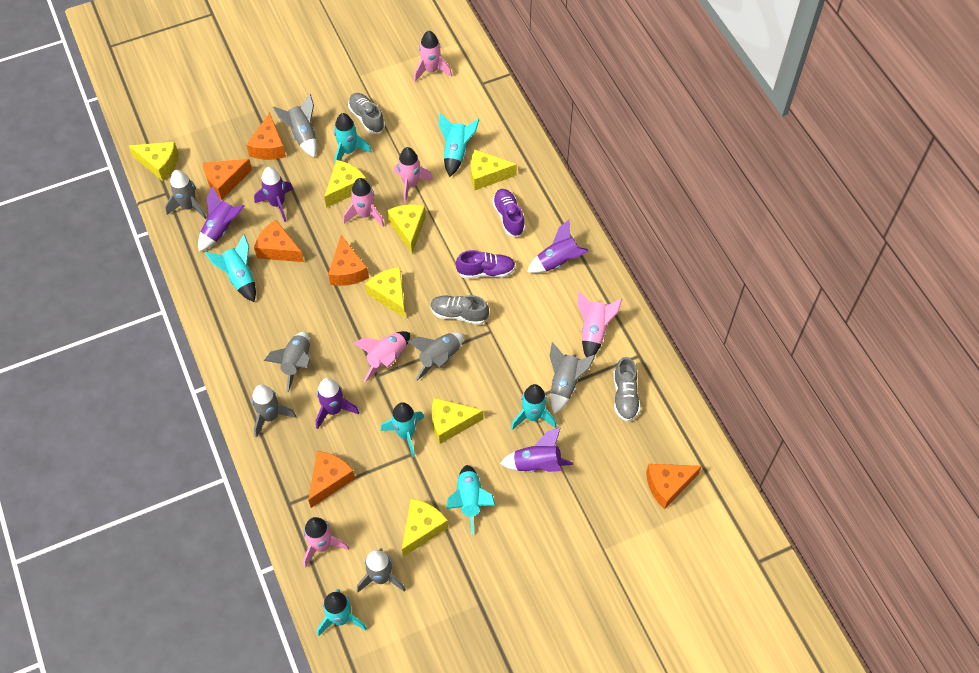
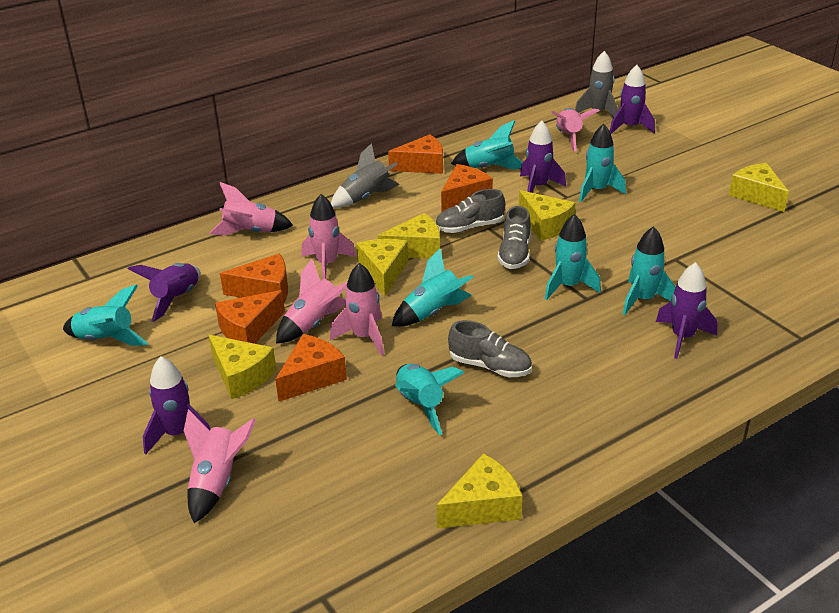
grey rocket: [165,170,207,219] [252,384,296,438] [264,332,310,393] [273,94,317,158] [357,549,406,592] [407,332,464,380] [549,342,596,414] = 7 -> [331,143,399,208] [575,51,618,118] = 2
orange cheese: [203,159,252,200] [246,113,286,160] [254,220,304,262] [308,451,355,508] [328,235,369,286] [646,464,702,509] = 6 -> [215,290,285,344] [220,254,288,302] [275,334,347,402] [388,134,443,174] [441,164,493,212] = 5
purple shoe: [456,250,515,279] [492,189,525,237] = 2 -> none = 0
yellow cheese: [129,142,178,181] [324,160,366,208] [365,267,405,318] [387,204,426,254] [402,499,448,557] [432,398,484,444] [471,150,517,190] = 7 -> [209,335,276,399] [356,239,408,296] [378,213,440,259] [437,453,522,529] [519,190,575,241] [729,163,789,212] = 6

